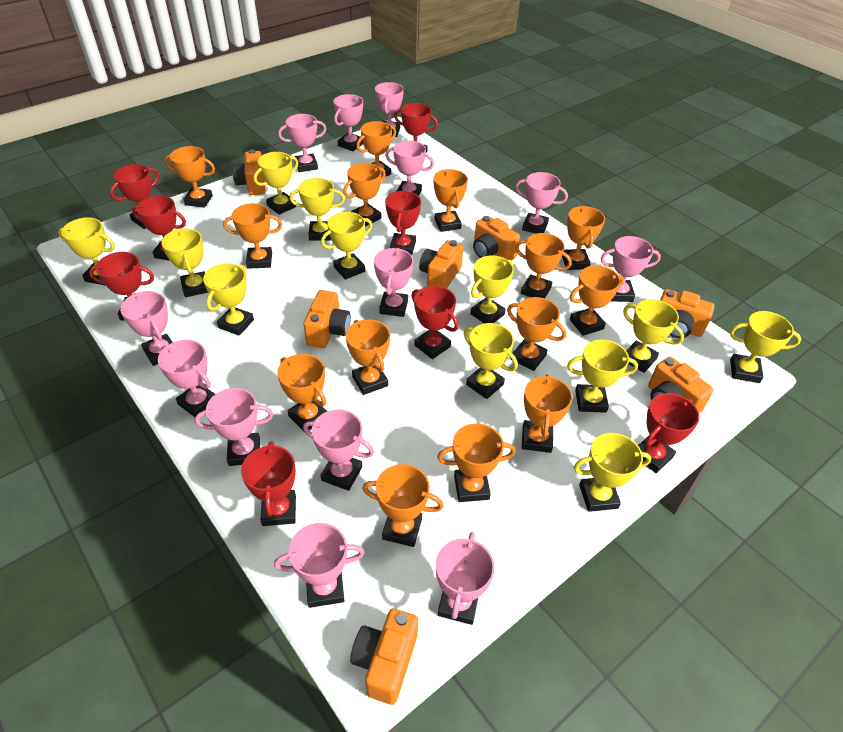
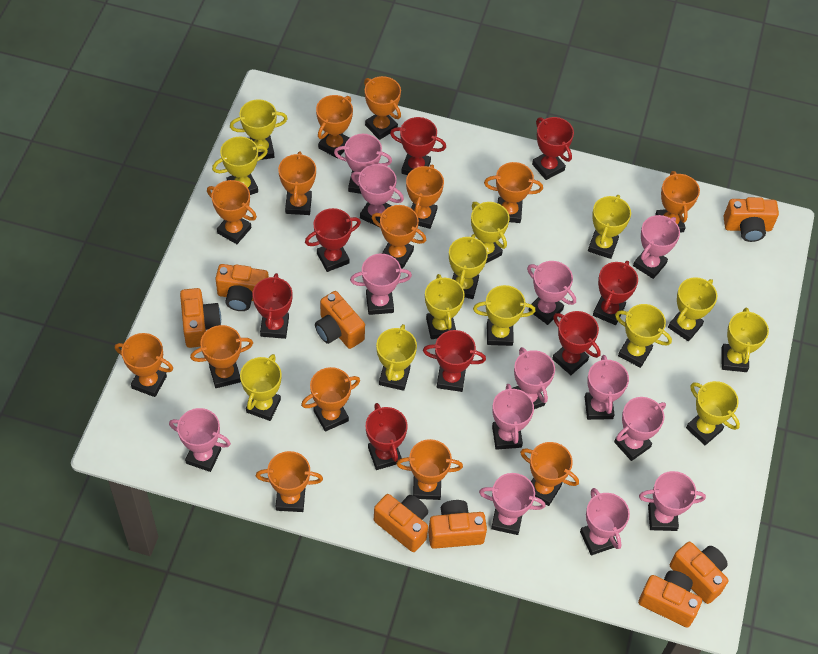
orange camera: [232,149,265,195] [303,290,351,348] [350,608,418,705] [419,240,463,288] [473,216,520,260] [648,357,714,413] [660,289,715,338] = 7 -> [180,288,221,348] [215,264,269,311] [315,291,365,349] [374,494,428,552] [428,500,487,549] [638,570,702,627] [670,542,728,604] [723,197,779,242] = 8
yellow trophy: [59,217,115,286] [161,228,208,297] [203,264,254,336] [254,152,298,215] [290,178,345,241] [321,212,372,280] [464,323,518,399] [470,255,514,323] [567,340,638,413] [574,433,652,512] [623,299,684,373] [730,311,801,383] = 12 -> [212,136,268,195] [230,99,288,160] [240,354,282,421] [376,324,417,391] [425,274,465,339] [449,234,488,299] [471,202,510,263] [473,285,535,346] [588,195,631,259] [615,304,672,368] [668,277,717,341] [686,381,740,445] [721,307,769,372] = 13

